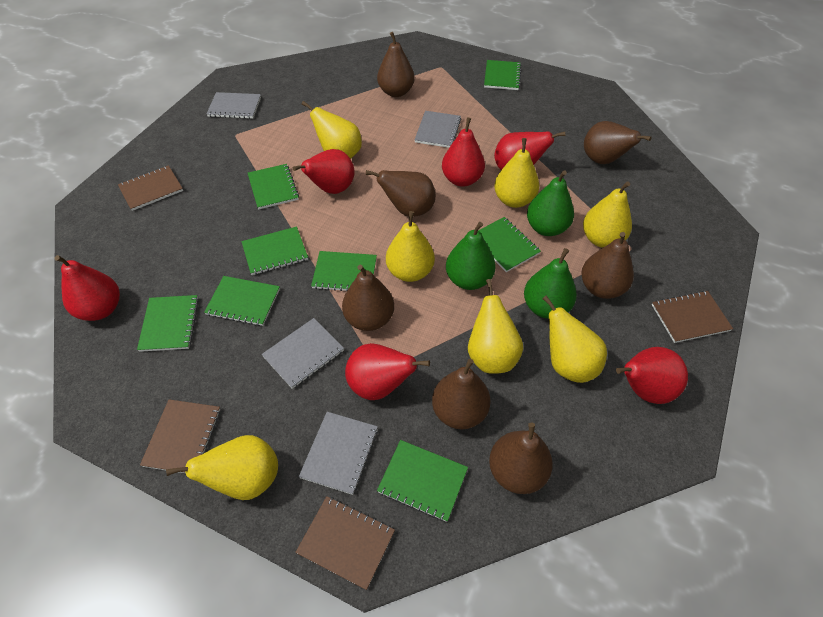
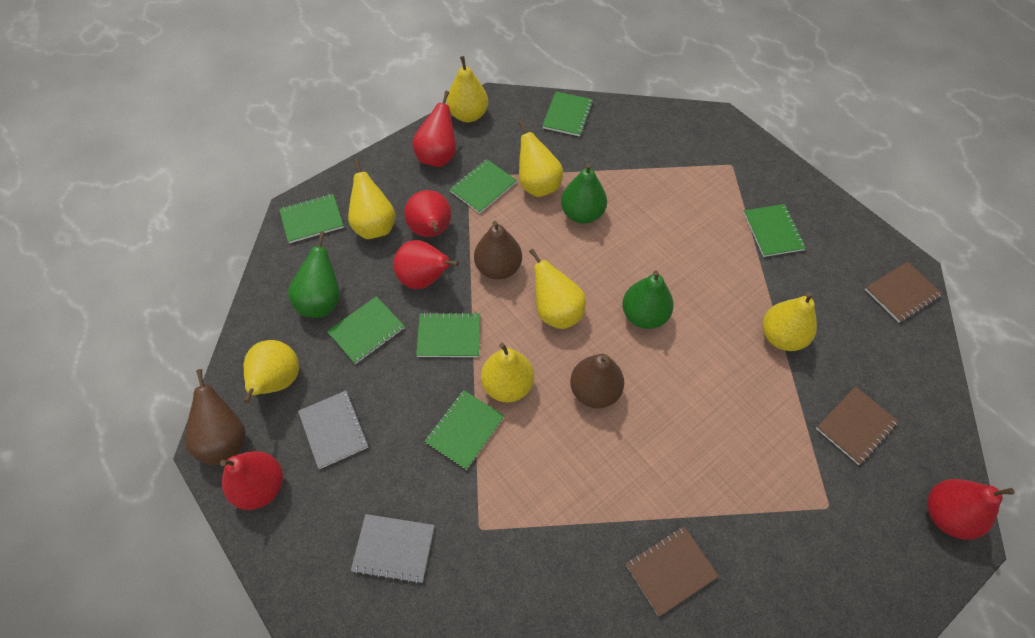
brown notebook: [118,165,183,211] [140,399,220,473] [295,496,395,590] [652,291,733,343] = 4 -> [626,526,719,617] [816,386,899,465] [865,261,942,323] = 3
brown pear: [342,265,394,331] [366,170,436,217] [377,32,415,97] [432,359,491,430] [489,423,553,494] [581,232,634,299] [584,121,651,164] = 7 -> [185,369,246,465] [474,221,522,280] [570,354,624,408] = 3
green notebook: [137,295,199,352] [204,276,280,326] [241,226,308,275] [248,164,299,209] [311,251,377,291] [377,440,468,522] [478,217,541,272] [484,60,521,90] = 8 -> [279,194,344,243] [327,296,405,364] [416,312,480,357] [424,390,504,470] [449,159,517,213] [542,91,593,136] [744,204,806,257] = 7
grey notebook: [207,92,261,119] [262,318,344,389] [299,412,378,495] [415,111,461,148] = 4 -> [298,391,368,469] [351,514,435,584] = 2
red pear: [55,255,120,321] [293,149,354,194] [345,343,430,400] [442,117,485,187] [494,132,566,170] [616,347,688,404] = 6 -> [220,451,283,510] [393,240,459,289] [404,190,451,237] [412,91,456,167] [927,479,1014,540] = 5

